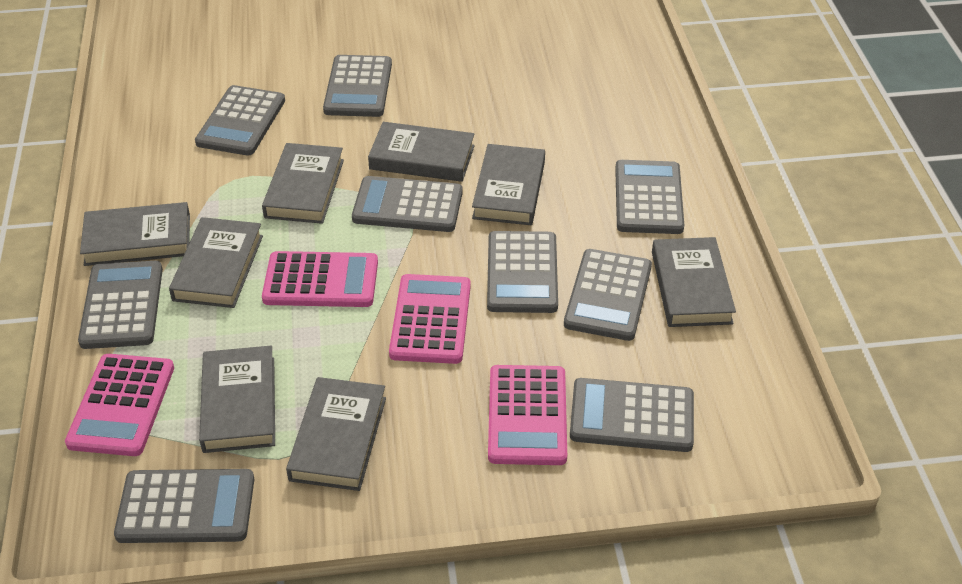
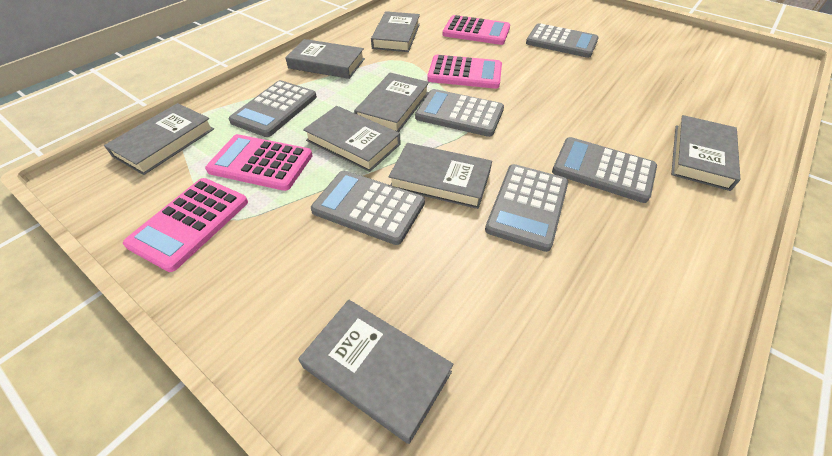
grey calculator: [78,261,163,349] [114,469,254,543] [195,85,285,156] [323,55,392,117] [352,176,463,232] [487,231,558,313] [564,249,652,341] [570,378,694,452] [615,160,684,234] = 9 -> [228,80,317,137] [311,170,425,245] [415,89,504,137] [485,164,568,252] [526,23,599,58] [552,137,657,203] = 6

